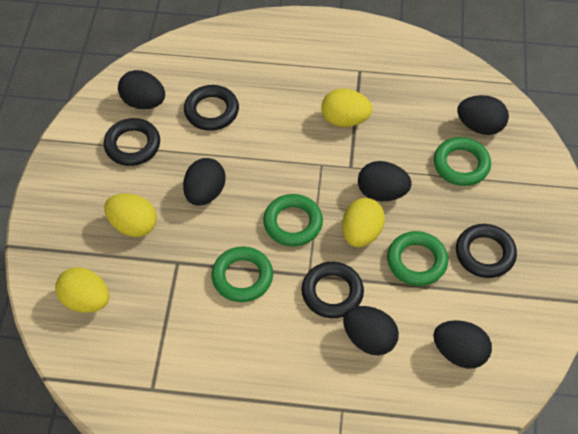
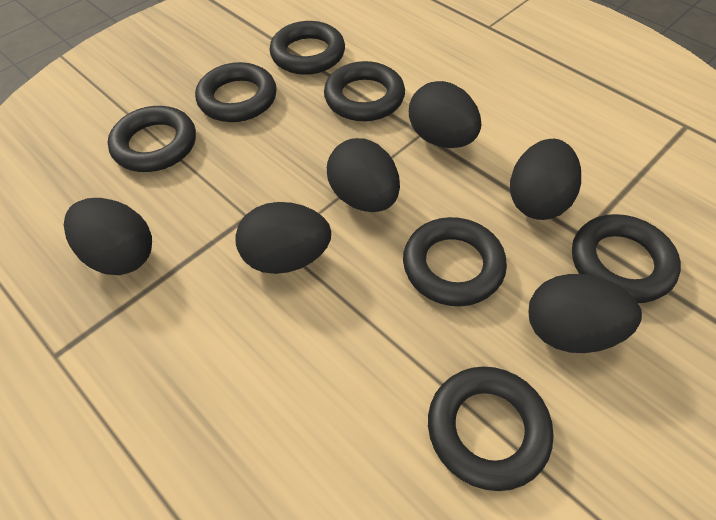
black ring: [104,118,160,166] [184,85,239,131] [301,262,364,318] [456,224,517,278] = 4 -> [108,106,196,172] [195,62,277,122] [270,21,345,75] [324,61,405,121] [403,217,507,306] [428,367,554,491] [572,214,681,303] = 7
green ring: [211,247,273,302] [263,194,323,246] [387,231,448,286] [434,137,491,186] = 4 -> none = 0
yellow egg: [55,267,109,313] [104,194,157,237] [321,88,372,127] [342,198,385,247] = 4 -> none = 0

